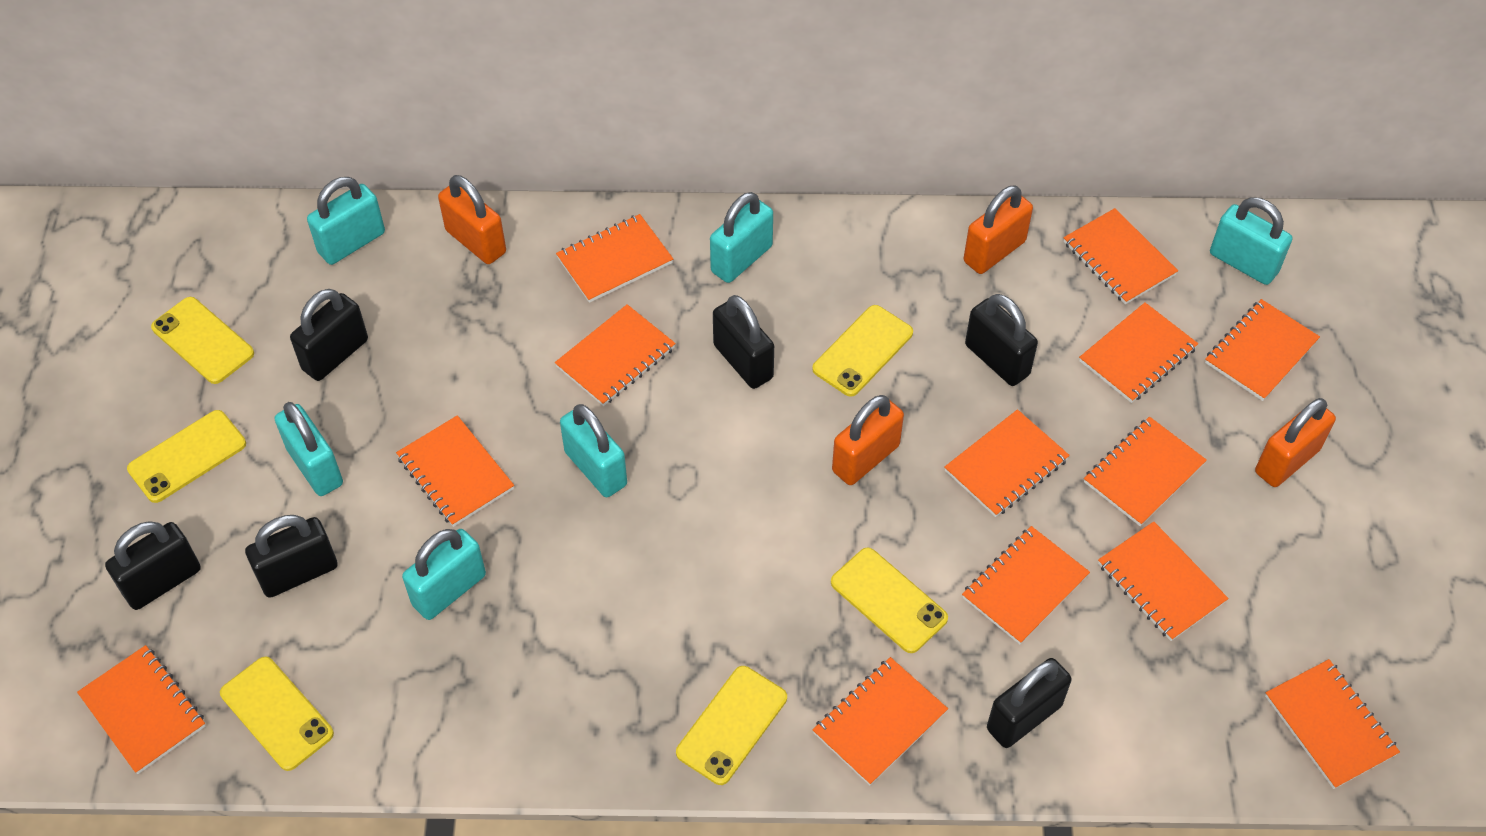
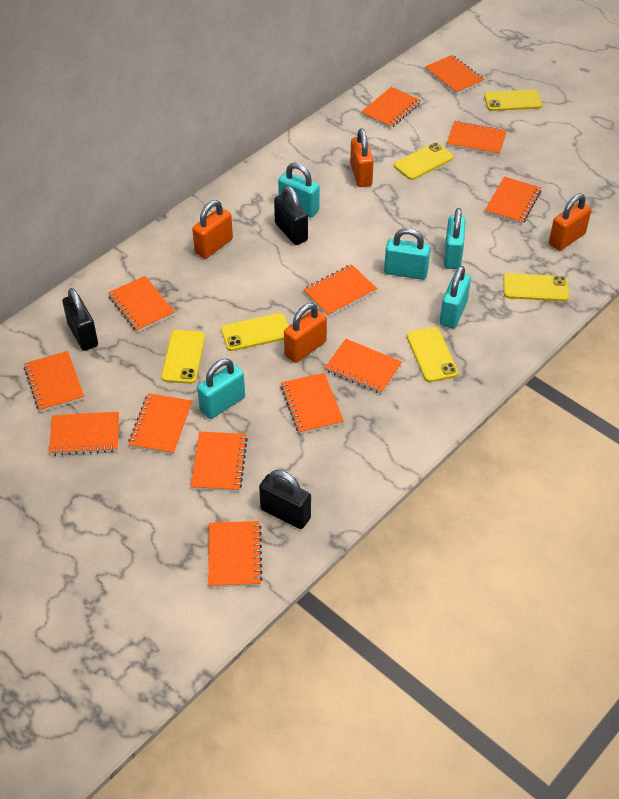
black padlock: [105,521,201,610] [245,515,338,598] [290,289,368,381] [713,295,774,389] [965,294,1038,386] [987,658,1072,748] = 6 -> [62,288,98,351] [259,470,311,529] [274,186,308,245] = 3
turquoise padlock: [275,402,343,496] [307,177,385,265] [402,529,486,620] [560,404,627,497] [710,192,773,283] [1210,197,1292,285] = 6 -> [197,359,245,419] [278,162,320,217] [384,228,431,280] [440,266,471,328] [444,208,466,269] = 5

